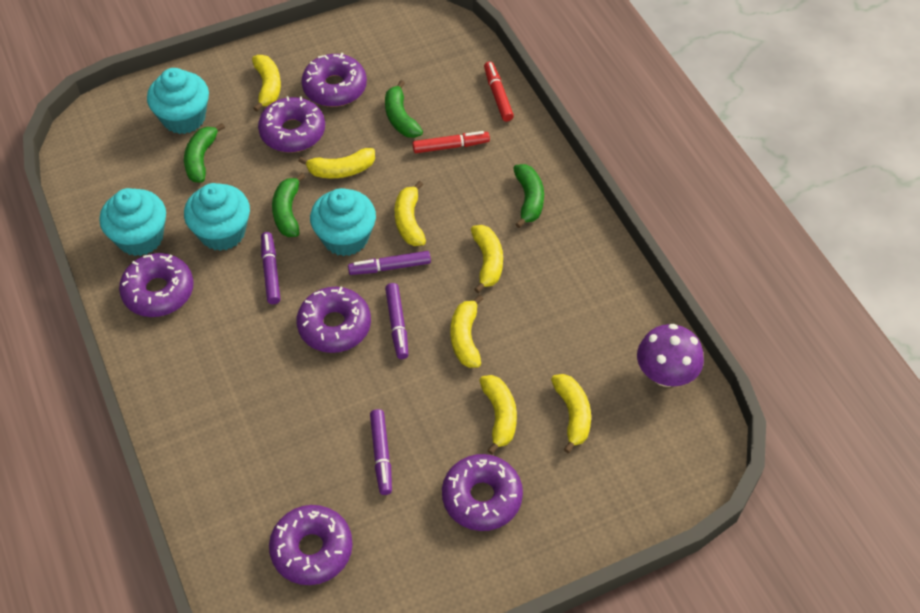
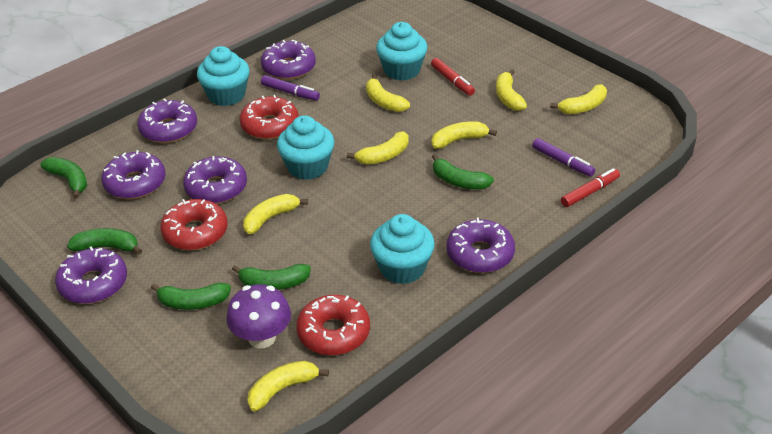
green banana: [184,123,225,183] [272,173,305,237] [385,80,423,138] [513,164,544,228] = 4 -> [40,157,87,198] [67,228,142,254] [151,283,231,310] [232,264,311,290] [432,154,494,189] = 5
purple marker: [261,232,280,304] [348,251,431,275] [370,409,392,495] [385,283,409,359] = 4 -> [261,75,320,101] [532,138,595,177] = 2
red donut: none = 0 -> [160,199,228,250] [240,95,299,140] [296,295,370,356] = 3

